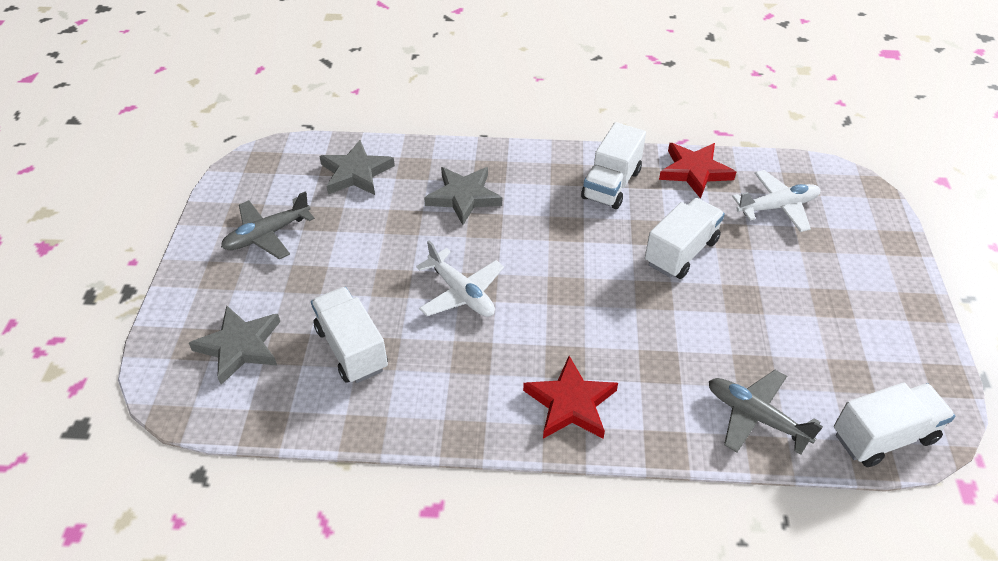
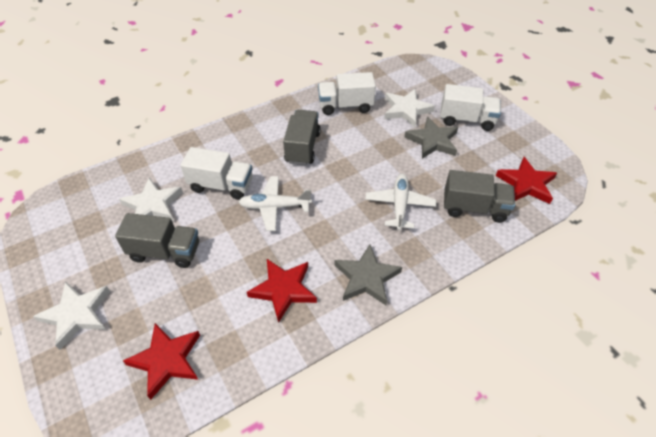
grey plane: [221,191,315,260] [709,370,823,455] = 2 -> none = 0
grey star: [189,306,280,385] [319,140,395,195] [424,167,502,225] = 3 -> [334,244,402,305] [404,117,458,159] = 2
grey truck: none = 0 -> [115,213,199,268] [283,110,321,165] [444,170,515,223] = 3
red star: [523,356,618,439] [659,143,736,199] = 2 -> [123,323,200,400] [247,259,317,323] [496,157,557,204] = 3
white star: none = 0 -> [33,281,110,350] [119,178,183,221] [384,89,435,127] = 3
white truck: [311,287,388,383] [581,122,646,209] [645,198,725,279] [834,382,955,467] = 4 -> [180,147,253,200] [318,72,376,115] [440,84,501,131] = 3

